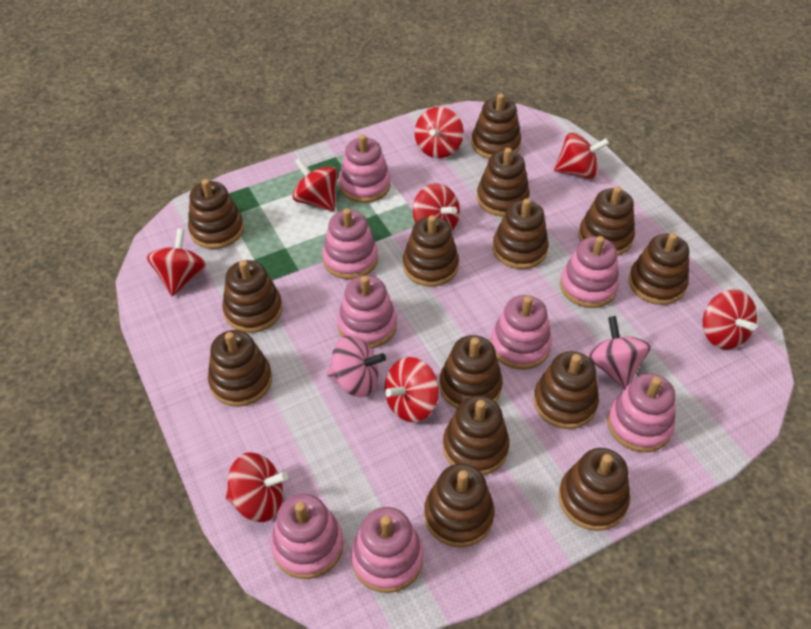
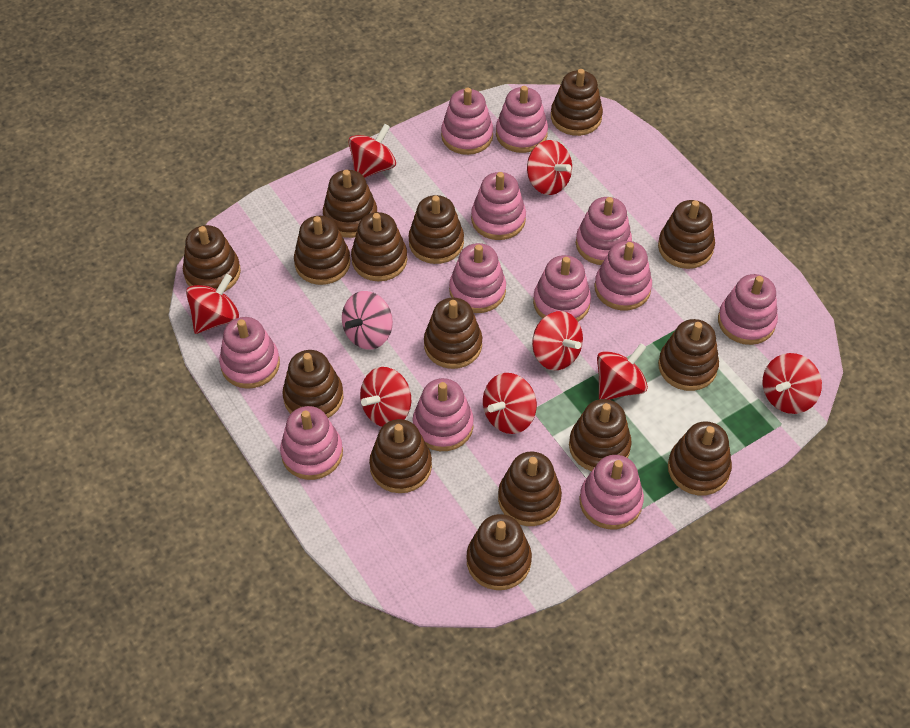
brown stacking toy: [188,179,244,249] [208,330,272,407] [222,260,283,333] [403,215,459,287] [424,464,495,548] [439,335,503,409] [443,396,510,475] [471,93,521,159] [477,148,530,217] [493,198,549,269] [533,351,599,429] [558,448,630,531] [578,186,635,256] [629,233,689,305] = 14 -> [183,225,241,292] [282,350,343,418] [294,216,350,285] [323,170,377,238] [351,212,407,281] [369,419,432,493] [408,195,464,264] [424,298,482,369] [467,514,532,590] [498,451,562,526] [551,69,603,136] [569,399,632,471] [658,200,715,269] [658,319,719,391] [668,421,732,495] = 15
pink spinning top: [327,335,386,397] [587,316,651,389] = 2 -> [342,291,393,350] = 1
pink stacking toy: [271,494,344,579] [322,208,378,280] [337,275,397,349] [339,135,391,203] [351,507,424,593] [490,295,552,370] [560,236,619,308] [607,373,675,452] = 8 -> [219,317,280,389] [280,406,343,480] [412,378,474,451] [441,87,493,155] [449,243,506,313] [471,172,526,240] [496,86,548,153] [533,255,591,322] [576,197,632,265] [579,455,644,529] [594,241,652,310] [718,274,778,345] = 12

